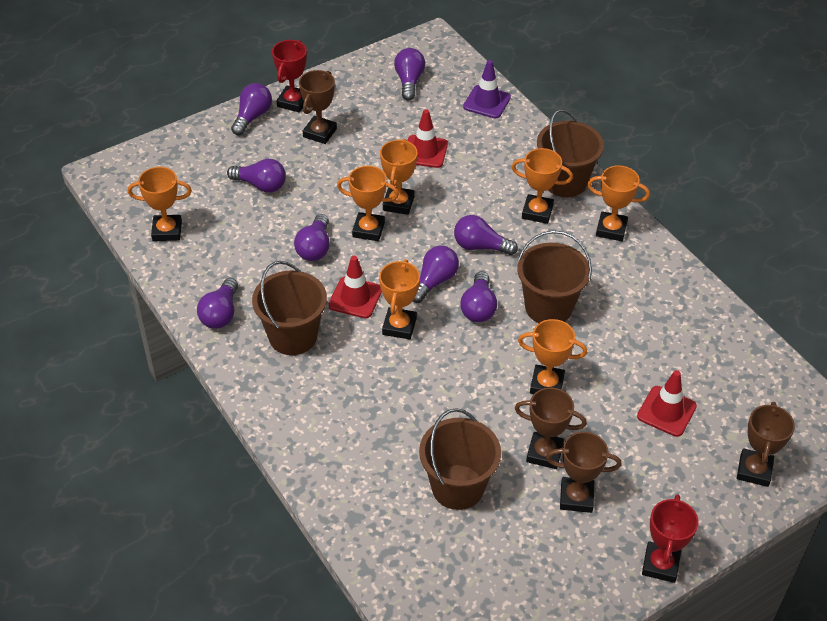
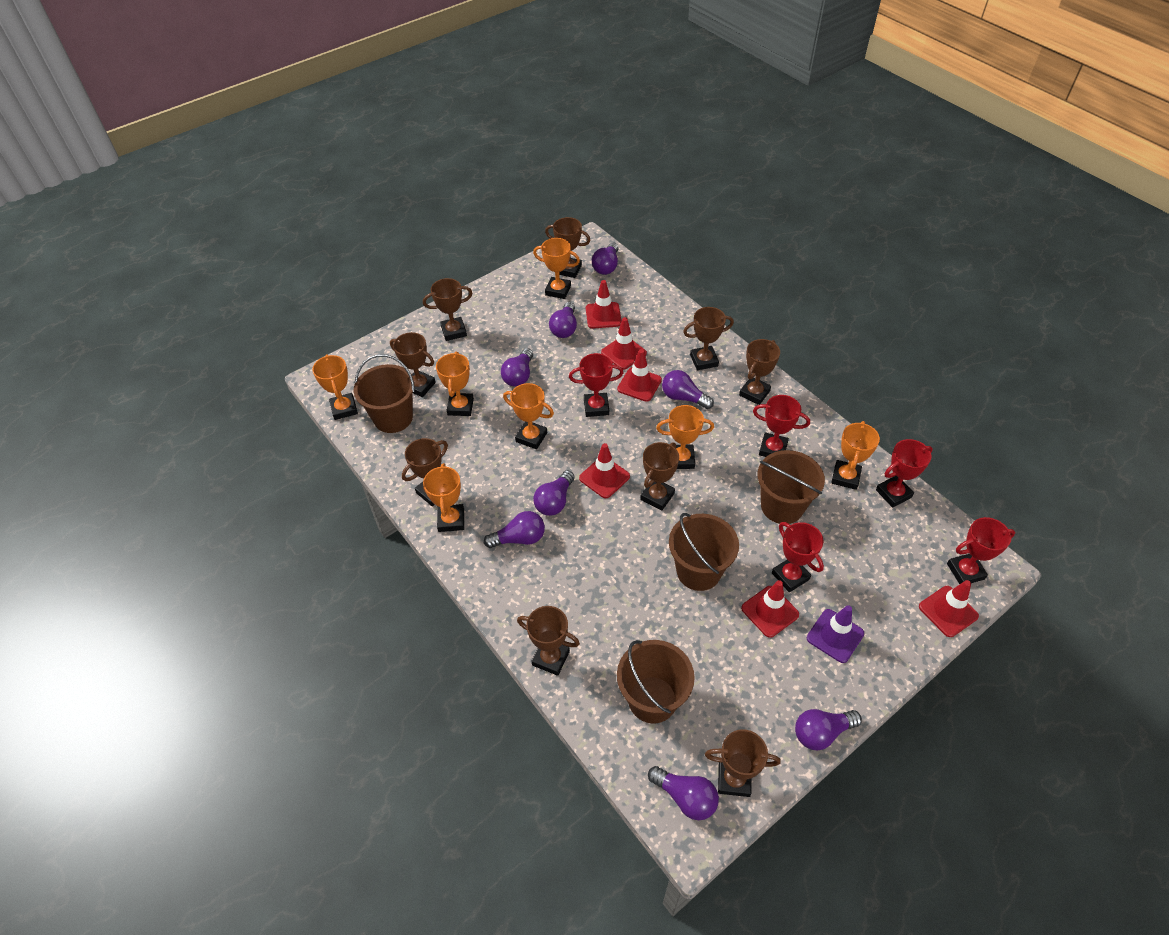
brown trophy: [299,70,337,144] [515,387,587,469] [546,432,621,513] [737,402,795,487] = 4 -> [390,332,436,397] [402,438,448,506] [423,278,472,341] [517,606,580,676] [545,217,590,278] [640,442,679,511] [683,307,734,370] [705,729,781,797] [739,339,780,405] = 9
red traffic cone: [328,256,382,318] [407,109,448,168] [637,370,697,437] = 3 -> [579,443,630,498] [586,280,621,329] [601,317,647,370] [617,349,662,402] [741,580,799,638] [919,580,979,637] = 6
red trophy: [272,40,307,112] [642,494,699,583] = 2 -> [569,353,624,417] [753,395,810,457] [772,522,824,592] [876,439,933,508] [947,517,1015,584] = 5

